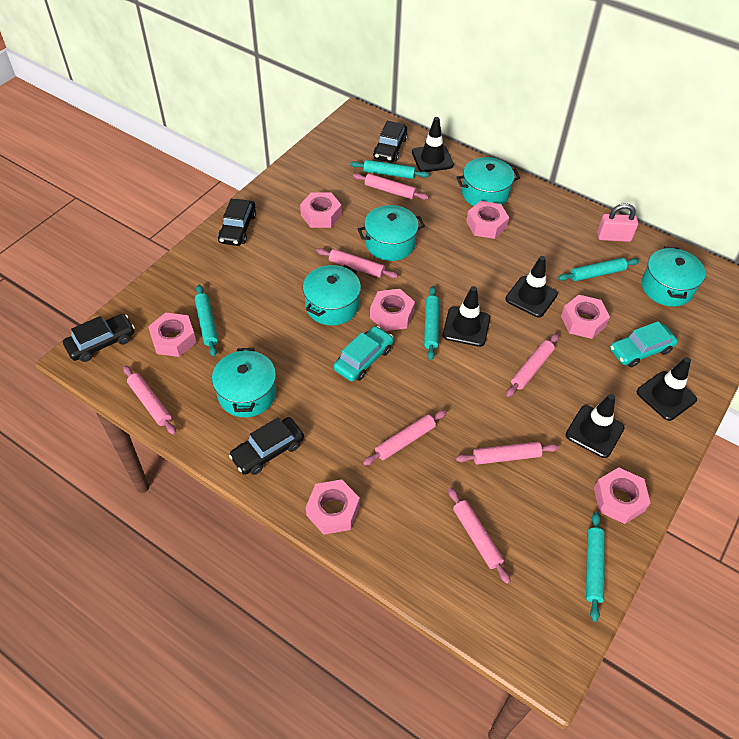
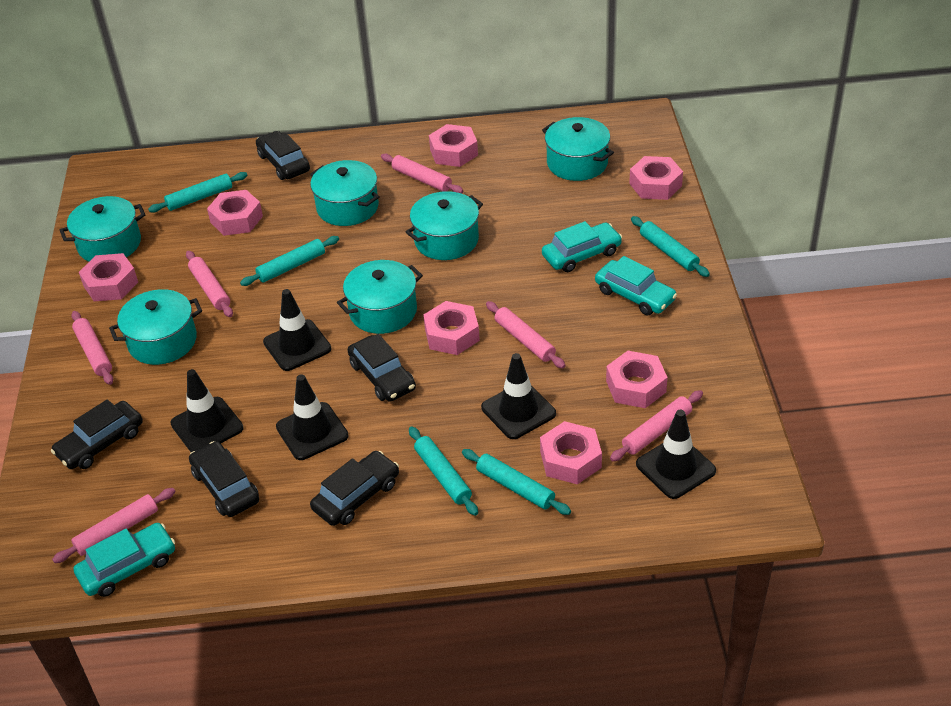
black car: [63,314,135,362] [218,199,256,246] [229,417,304,475] [373,121,408,162] = 4 -> [51,399,143,469] [189,441,259,517] [256,131,310,180] [310,451,399,526] [348,334,416,402] = 5
pink padlock: [597,203,638,242] = 1 -> none = 0
pink rolling pin: [123,365,176,435] [316,248,398,279] [353,173,429,200] [363,410,447,466] [448,487,510,584] [456,442,559,465] [506,334,559,397] = 7 -> [52,488,176,563] [71,311,113,385] [186,251,233,317] [381,153,463,193] [486,301,566,368] [610,390,703,461] = 6
turquoise car: [333,326,393,382] [610,321,678,367] = 2 -> [74,523,175,597] [542,221,622,272] [595,256,677,315] = 3
turquoise pot: [212,348,276,417] [303,265,361,326] [358,205,425,261] [456,157,520,206] [642,246,705,307] = 5 -> [60,196,145,262] [109,289,202,365] [310,160,380,226] [337,260,423,334] [406,191,483,260] [542,117,614,181] = 6

